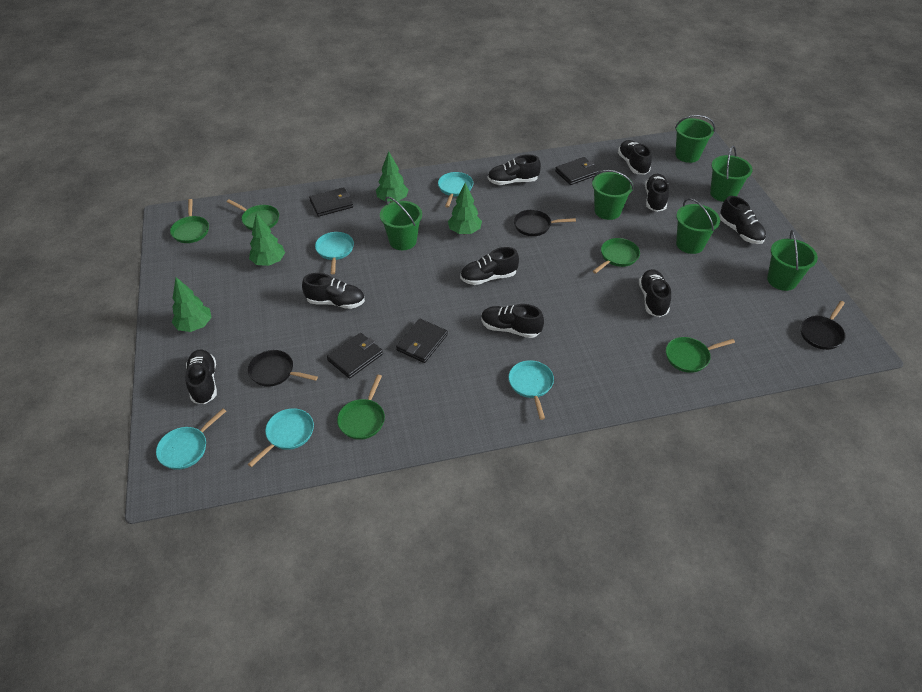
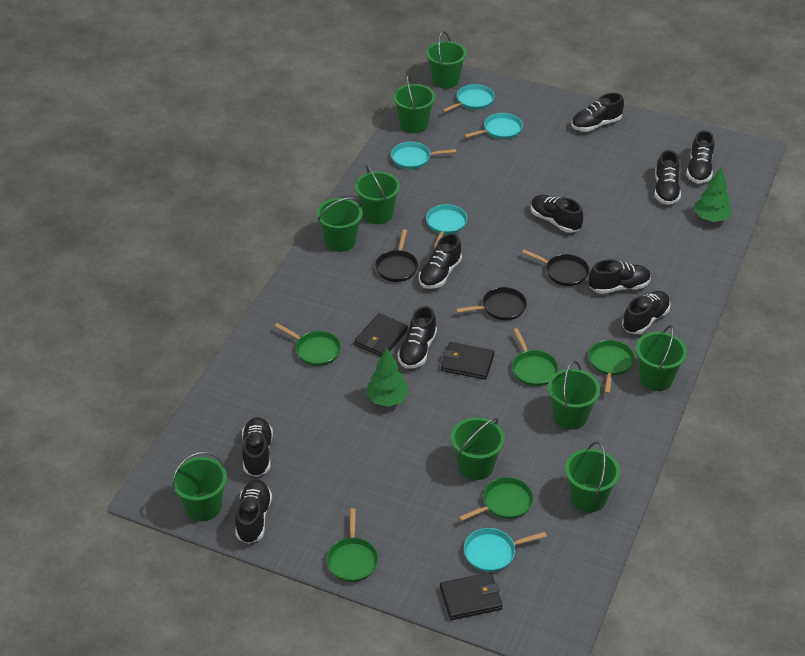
black shoe: [185,350,217,404] [302,273,365,309] [460,247,519,285] [481,304,544,338] [488,154,541,185] [618,140,652,175] [639,269,671,317] [645,174,669,212] [719,196,766,244] = 9 -> [235,480,272,544] [242,417,273,477] [397,306,437,369] [419,233,462,289] [531,195,583,233] [571,93,624,132] [589,259,651,294] [622,291,671,334] [654,150,681,205] [686,130,714,184] = 10
black wallet: [309,187,353,217] [327,333,383,379] [396,319,448,363] [555,157,600,185] = 4 -> [354,313,408,356] [440,572,503,620] [441,342,494,380] = 3
green bucket: [380,196,422,250] [592,170,634,220] [675,115,715,163] [676,198,720,254] [710,145,753,202] [767,230,818,291] = 6 -> [171,452,227,521] [316,197,363,252] [355,165,400,224] [393,75,435,133] [426,31,467,89] [451,417,505,480] [548,361,600,430] [565,442,620,513] [636,325,687,391] = 9
green tree: [172,277,212,332] [249,213,285,266] [376,151,409,202] [448,183,482,234] = 4 -> [366,348,409,407] [694,167,732,222] = 2

